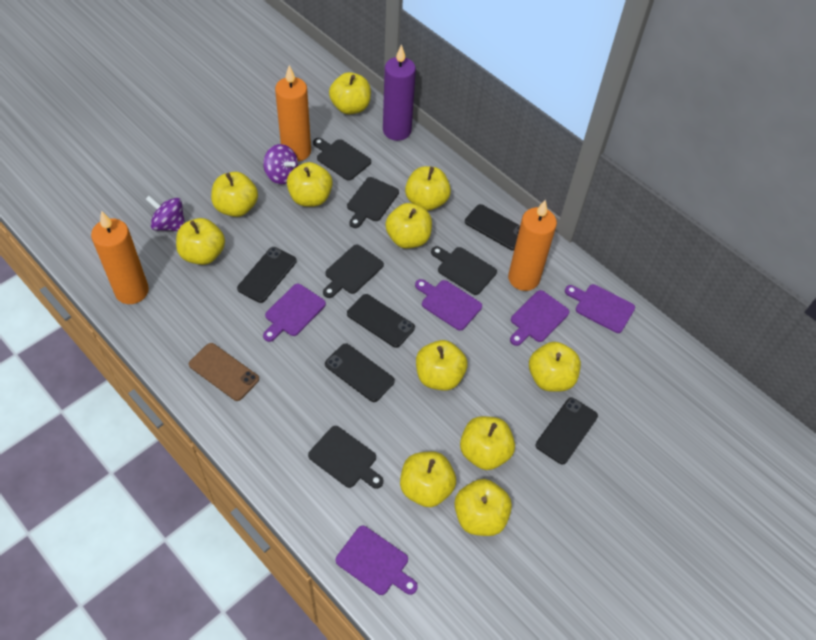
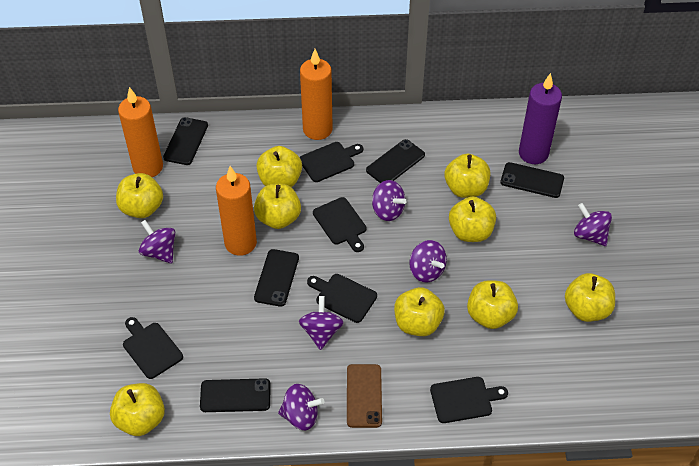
purple cutting board: [263,284,326,342] [336,526,418,595] [415,279,482,331] [510,290,570,346] [565,284,635,333] = 5 -> none = 0
purple spinning top: [146,196,185,231] [263,144,298,184] = 2 -> [139,220,175,263] [278,384,325,431] [299,296,344,350] [372,180,407,221] [409,240,447,282] [574,203,612,246] = 6
yellow apple: [176,218,225,265] [211,172,258,217] [287,162,333,207] [329,72,371,115] [385,203,432,249] [400,451,456,507] [405,166,451,211] [416,340,468,391] [454,479,512,536] [460,416,515,470] [529,342,581,392] = 11 -> [110,383,165,436] [116,173,163,218] [254,184,301,229] [256,146,302,187] [394,287,445,336] [445,154,490,198] [449,197,496,242] [467,280,518,329] [565,273,615,322] = 9

